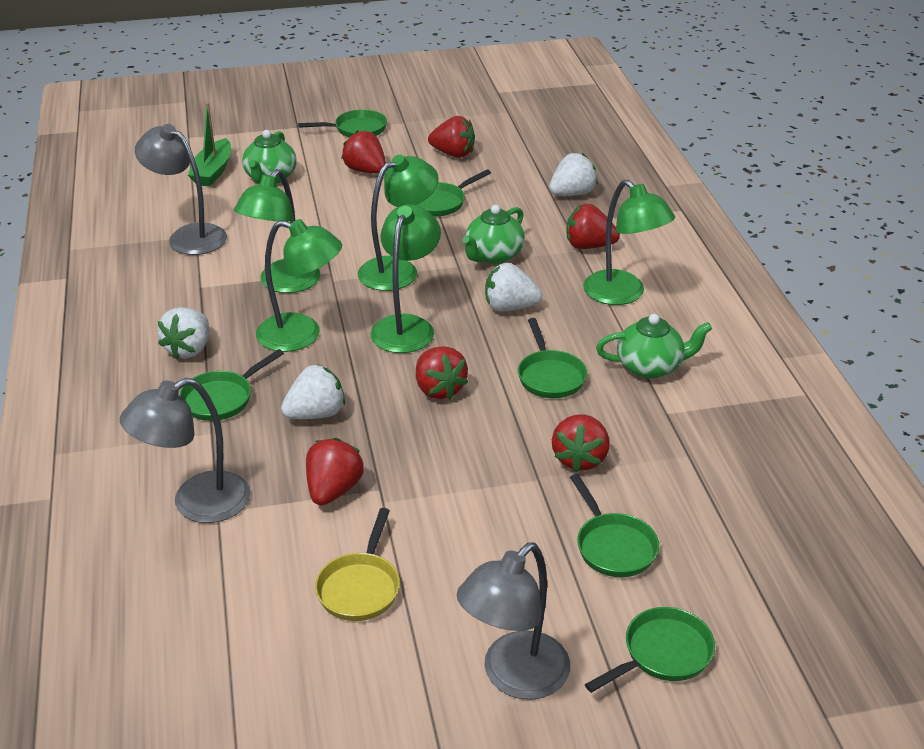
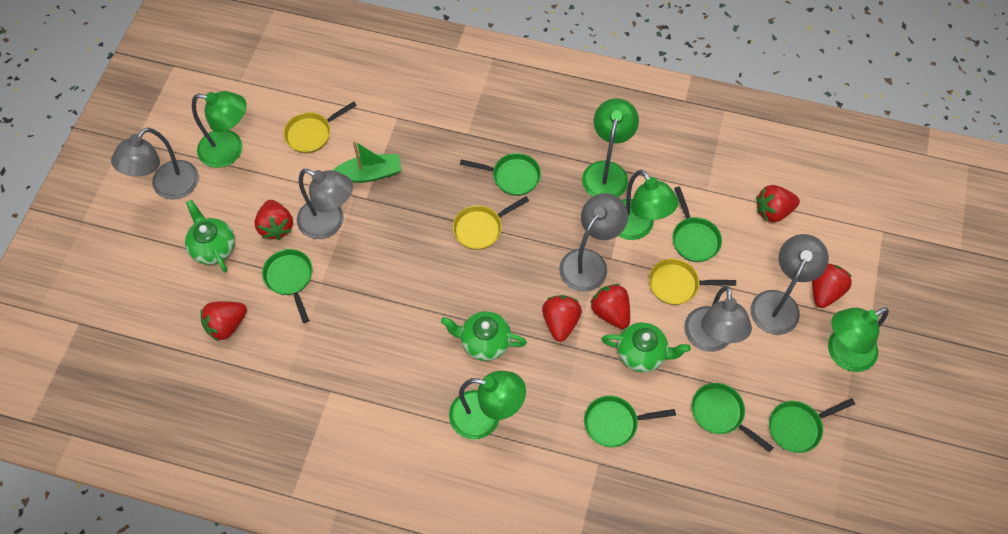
grey lamp: [120,378,250,523] [135,124,227,255] [456,542,570,700] = 3 -> [111,127,199,200] [297,169,353,239] [559,193,628,292] [684,286,752,352] [751,234,829,335] = 5
white strawberry: [157,307,209,359] [281,365,345,419] [485,263,542,312] [549,153,598,196] = 4 -> none = 0
yellow pan: [315,508,400,621] = 1 -> [283,101,357,153] [453,196,529,250] [649,258,736,305] = 3

